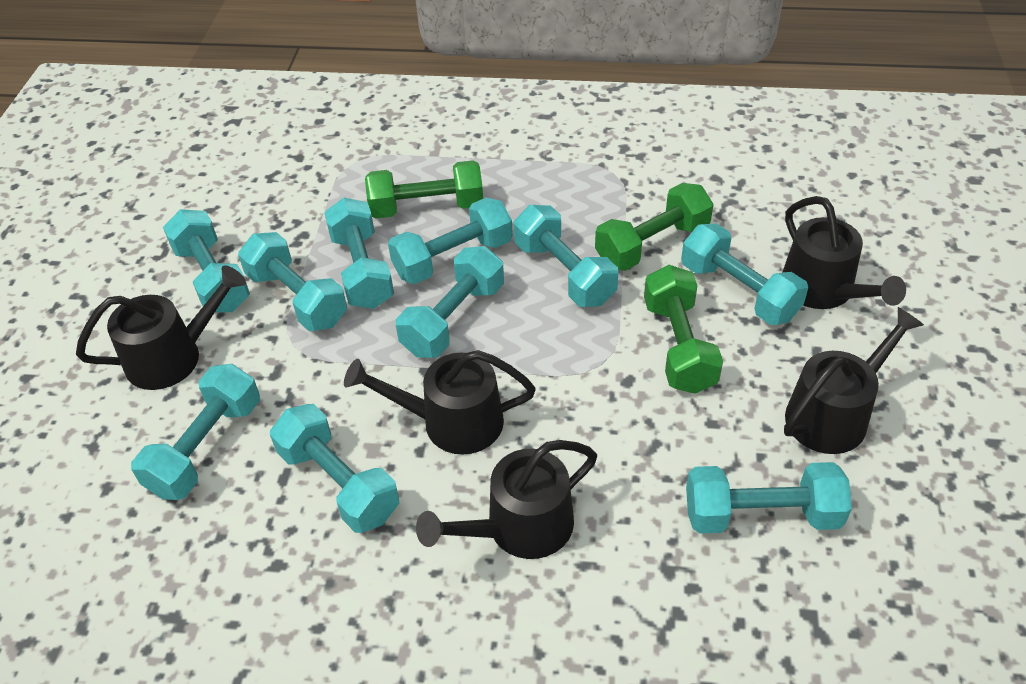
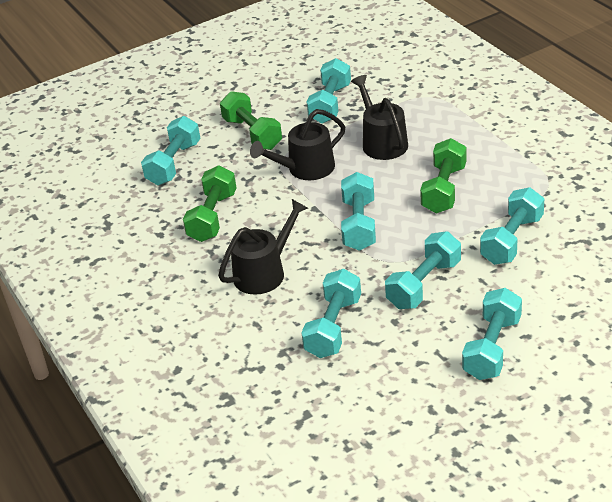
black watering can: [76,265,246,390] [344,350,536,455] [416,440,597,559] [782,196,906,309] [784,307,924,454] = 5 -> [218,199,308,295] [250,109,345,180] [351,75,408,160] = 3
turquoise dumbbell: [131,364,260,500] [163,209,250,312] [238,232,347,331] [270,404,399,533] [324,198,394,309] [388,198,513,284] [396,246,504,358] [514,205,618,307] [681,223,808,325] [686,462,852,534] = 10 -> [141,116,200,185] [301,269,361,358] [307,58,351,124] [341,172,376,251] [385,232,461,309] [462,288,522,380] [480,187,544,265] = 7

